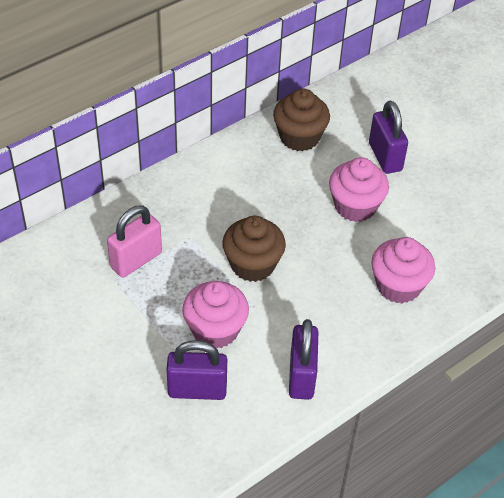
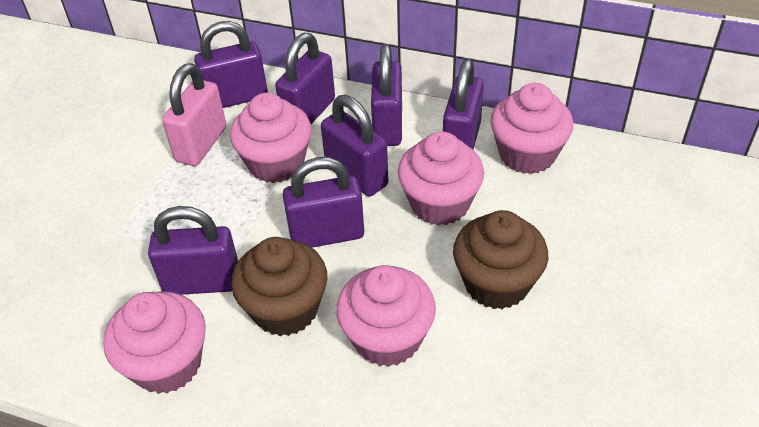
pink cupcake: [182,281,249,348] [329,157,389,222] [371,237,435,304] = 3 -> [103,291,206,394] [230,93,312,183] [336,265,436,367] [398,131,484,226] [490,83,573,174] = 5
purple padlock: [166,340,227,400] [289,319,318,400] [369,100,408,174] = 3 -> [148,206,238,295] [194,21,268,108] [275,33,335,124] [282,157,364,248] [321,95,388,197] [371,44,402,146] [443,59,484,150] = 7

